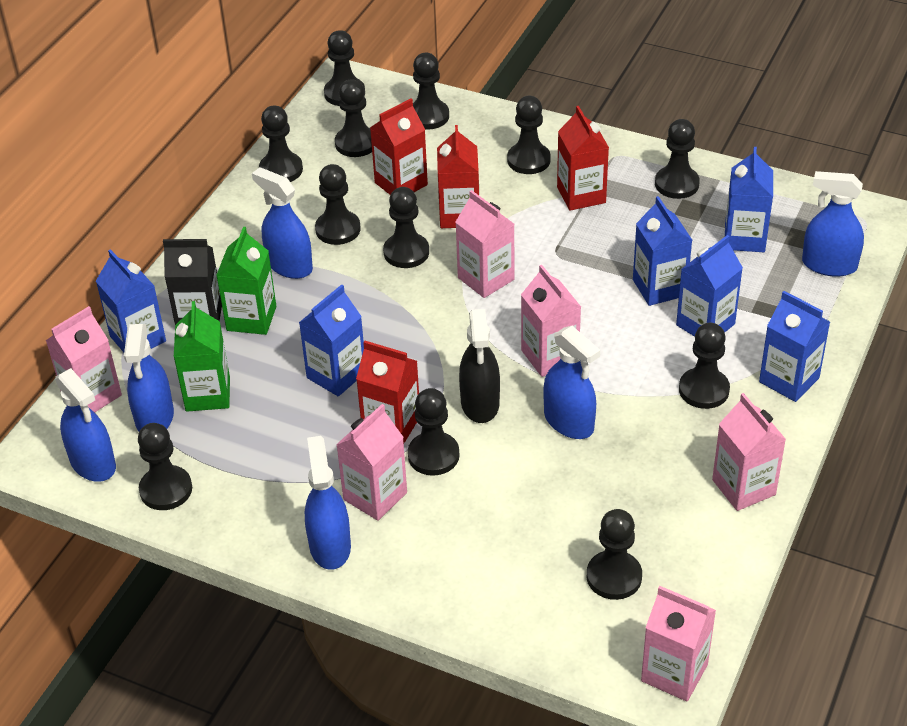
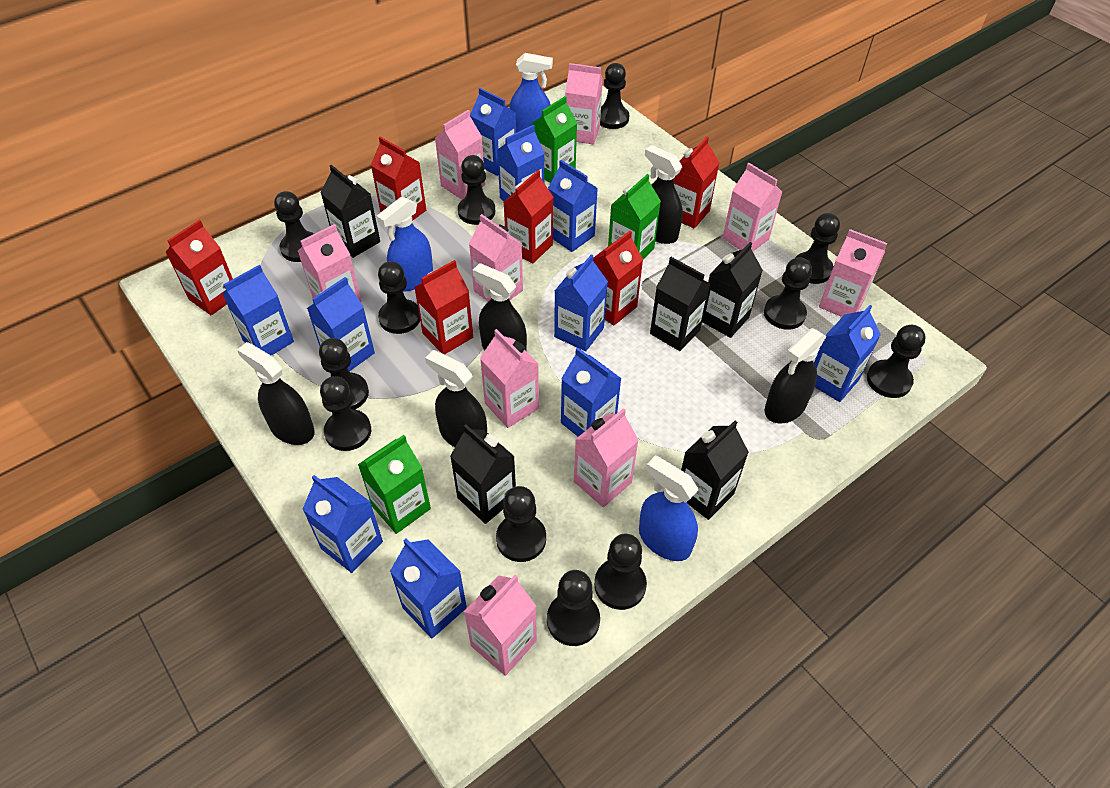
black carton: [163,239,222,325] = 1 -> [321,165,380,258] [450,424,516,524] [650,257,710,351] [681,421,749,520] [702,242,763,338] = 5
black spray bottle: [459,309,500,423] = 1 -> [237,342,315,445] [425,350,487,447] [473,263,527,351] [645,145,683,244] [765,328,826,424] = 5
blue carton: [96,249,166,352] [299,284,364,396] [633,196,692,306] [676,235,743,337] [725,147,773,252] [759,291,830,402] = 6 -> [222,265,294,355] [302,475,383,573] [307,277,375,371] [390,539,467,638] [470,88,516,176] [497,125,545,201] [548,160,598,252] [554,254,608,351] [561,347,622,437] [814,305,881,402] = 10
blue spray bottle: [55,368,116,482] [124,324,174,431] [252,167,313,279] [305,436,351,570] [543,326,600,439] [802,171,864,277] = 6 -> [377,197,433,291] [509,53,553,133] [639,455,698,561] = 3
green carton: [174,301,230,412] [216,227,276,335] = 2 -> [358,435,431,534] [531,96,577,183] [608,174,661,259] = 3
pink carton: [46,306,122,413] [336,404,407,521] [456,190,514,298] [521,265,581,377] [641,586,716,701] [712,393,786,511] = 6 -> [298,224,361,302] [435,110,485,200] [464,575,537,676] [469,214,523,302] [480,329,539,428] [565,63,603,144] [574,408,639,507] [722,163,782,251] [819,229,887,317] = 9
red carton: [356,341,419,443] [370,98,428,195] [437,125,479,228] [557,106,609,211] = 4 -> [166,220,233,316] [371,137,426,221] [414,260,473,355] [504,170,553,264] [593,231,643,326] [673,137,719,229] = 6

